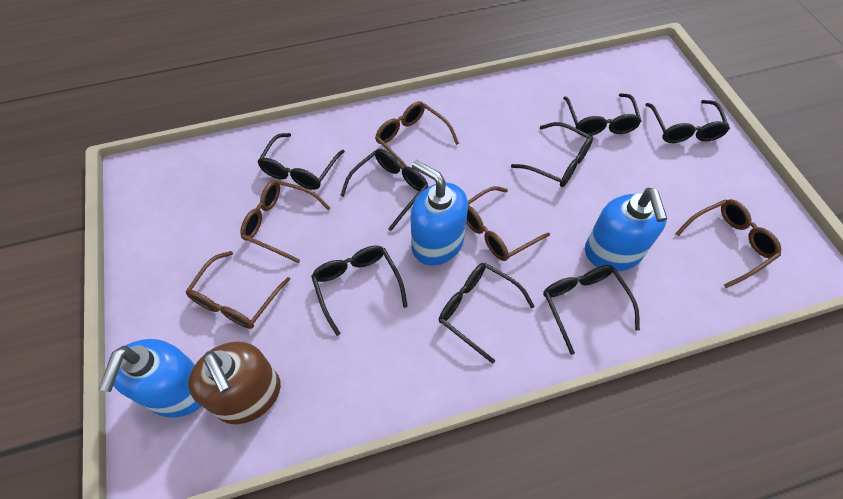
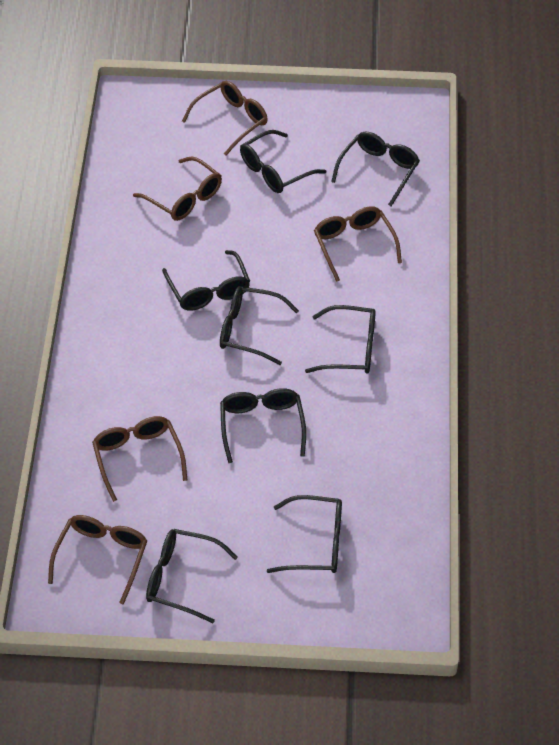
blue soap dispenser: [98,339,202,418] [411,160,468,266] [585,188,667,271] = 3 -> none = 0
brown soap dispenser: [188,341,281,424] = 1 -> none = 0

